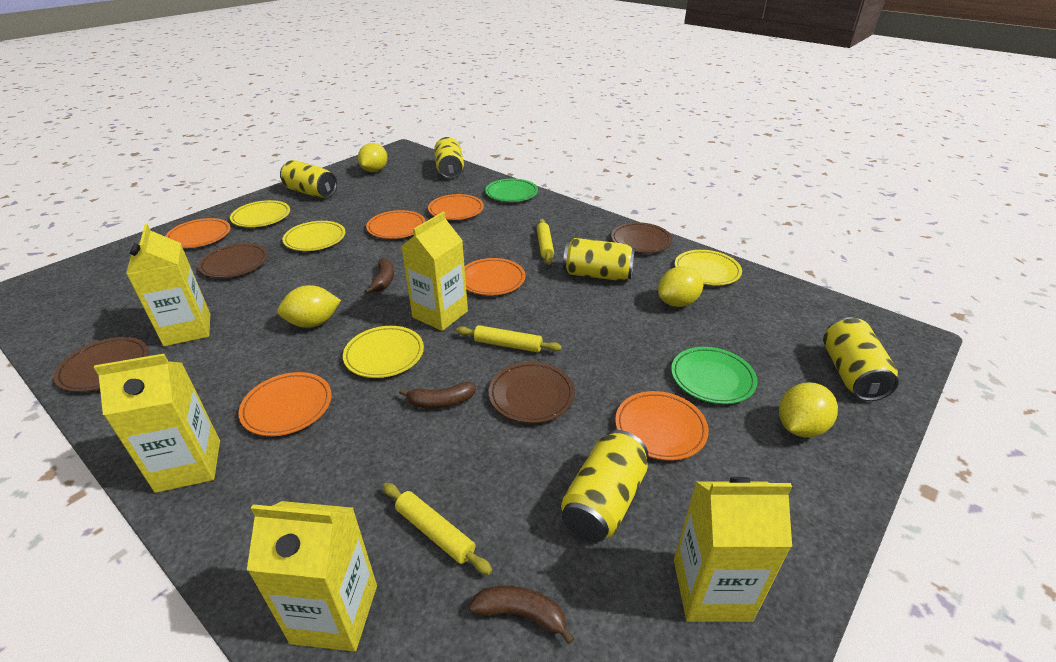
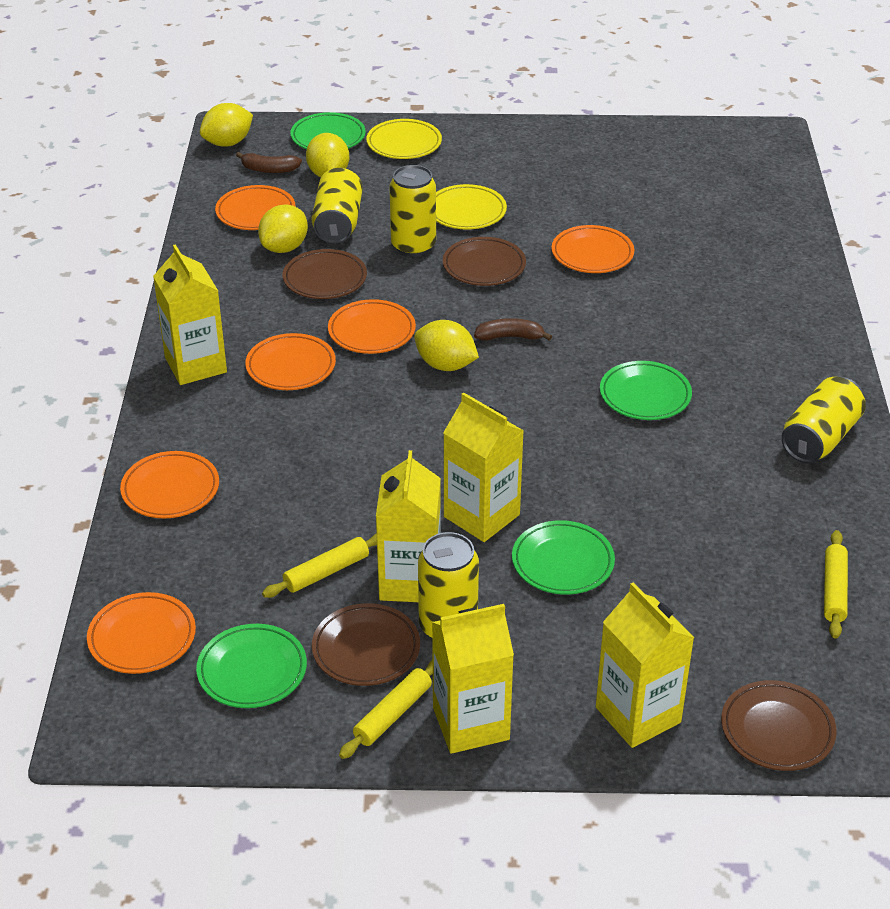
brown banana: [365,258,394,294] [399,382,476,408] [469,586,575,644] = 3 -> [236,152,302,173] [474,318,552,341] = 2
green plate: [485,179,538,202] [671,347,758,404] = 2 -> [196,624,307,708] [290,112,366,149] [512,520,615,595] [600,361,692,420] = 4
yellow can: [280,160,337,198] [434,137,464,178] [561,430,648,542] [563,238,635,281] [823,317,899,401] = 5 -> [312,168,363,243] [390,165,436,256] [418,532,479,638] [781,377,866,463] = 4
yellow plate: [230,200,290,227] [283,221,345,251] [343,326,424,378] [675,250,742,286] = 4 -> [366,119,442,159] [436,184,507,229] = 2

